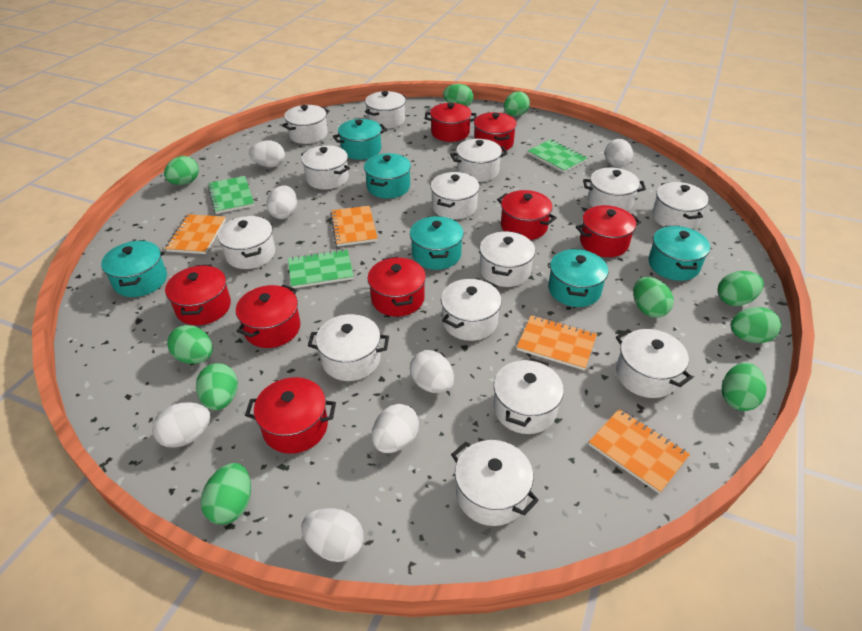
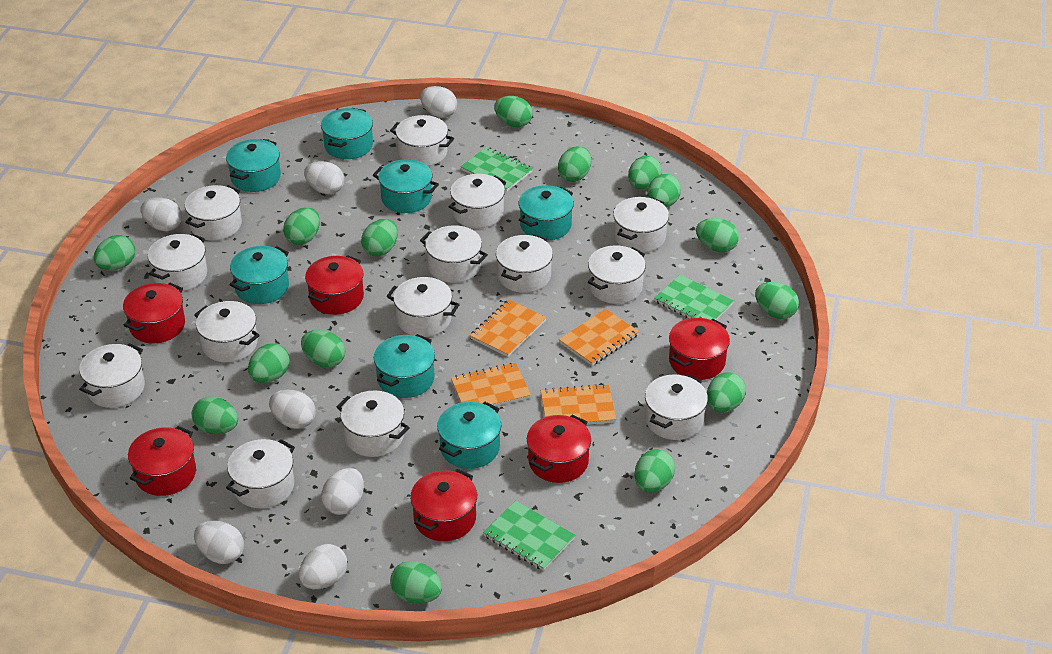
green egg: [164,156,199,185] [167,325,213,364] [196,363,238,410] [201,463,251,525] [443,84,473,107] [504,91,530,117] [633,277,674,318] [717,271,764,306] [722,363,767,411] [731,307,781,343] = 10 -> [93,235,135,270] [192,397,238,434] [248,344,290,383] [283,207,320,245] [301,330,345,368] [361,219,398,257] [390,561,442,604] [494,96,532,128] [558,146,591,182] [628,156,662,190] [635,449,675,493] [647,174,681,208] [696,218,739,252] [707,372,746,413] [755,282,799,319] = 15
red pot: [165,264,231,325] [236,284,300,348] [245,377,336,454] [368,256,426,317] [425,103,477,142] [474,112,517,152] [497,190,557,240] [576,205,641,257] = 8 -> [123,283,185,343] [128,426,196,496] [305,255,364,315] [410,469,477,541] [527,415,591,483] [669,318,730,380] = 6
turquoise pot: [101,240,167,297] [333,119,387,160] [364,153,411,198] [410,216,464,270] [548,248,608,307] [648,226,710,281] = 6 -> [226,139,281,192] [229,246,289,304] [321,108,373,159] [373,159,439,213] [374,334,435,398] [437,402,501,469] [519,185,574,241] = 7

